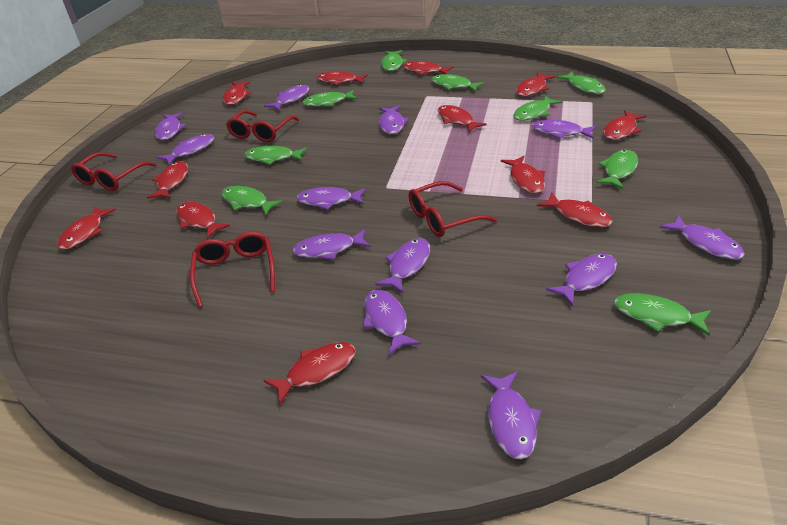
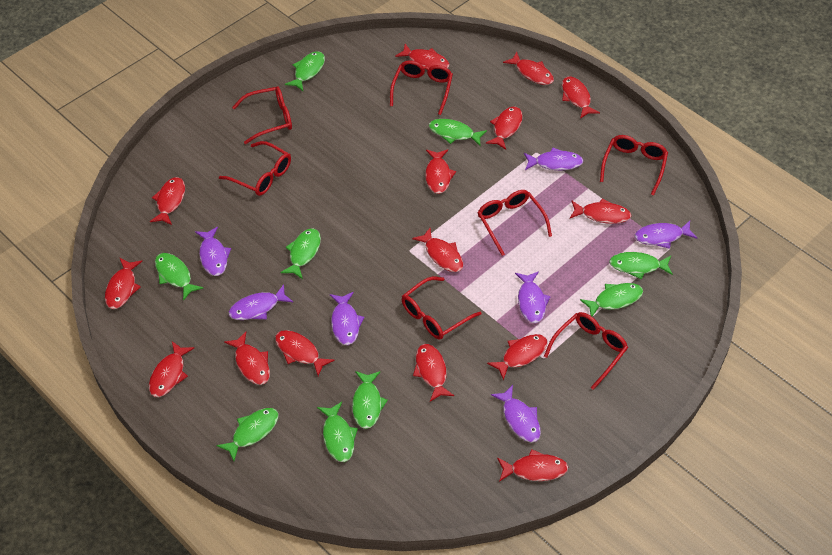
purple fish: [155,112,186,140] [157,134,214,165] [264,85,309,111] [293,229,370,260] [296,187,366,210] [362,290,421,355] [375,238,430,293] [379,105,409,134] [481,371,542,460] [532,120,596,139] [546,254,617,306] [660,215,745,260] = 12 -> [195,227,231,276] [229,284,293,320] [330,292,365,345] [491,385,541,442] [515,271,551,323] [524,148,583,171] [635,221,697,249] = 7
red fish: [57,206,116,250] [147,161,188,199] [176,202,230,239] [223,81,252,105] [263,342,356,404] [316,71,368,85] [403,61,454,75] [438,105,487,132] [501,156,545,194] [516,72,555,96] [537,193,613,227] [603,110,646,140] = 12 -> [105,258,142,309] [149,341,194,397] [150,177,185,225] [224,332,270,385] [275,330,335,376] [395,44,450,68] [412,228,463,272] [413,344,454,402] [425,149,456,194] [486,107,523,150] [487,334,548,380] [497,449,568,482] [503,52,554,85] [562,76,600,119] [570,198,632,224] = 15
red glasses: [71,152,156,191] [190,231,275,308] [226,110,299,142] [409,181,497,237] = 4 -> [219,141,291,196] [232,86,292,144] [390,60,453,115] [402,277,482,340] [477,190,552,256] [544,312,628,390] [600,135,668,196] = 7

